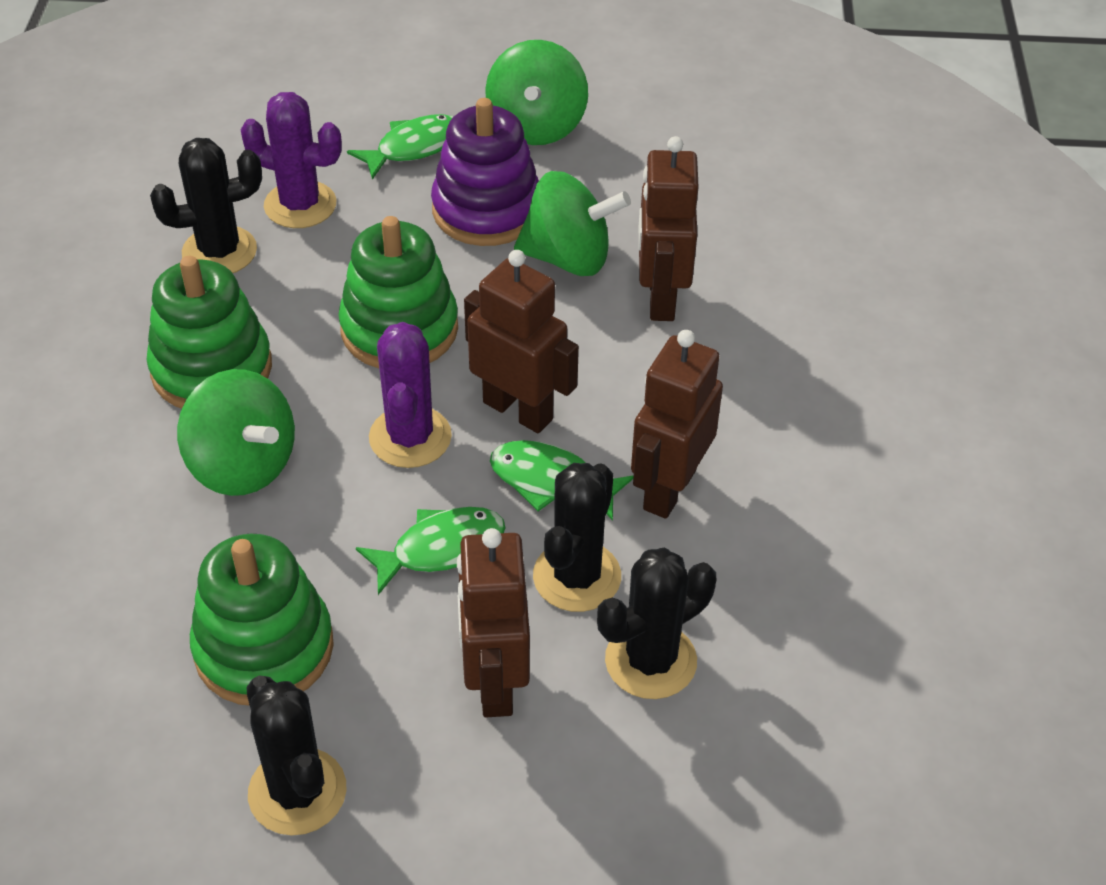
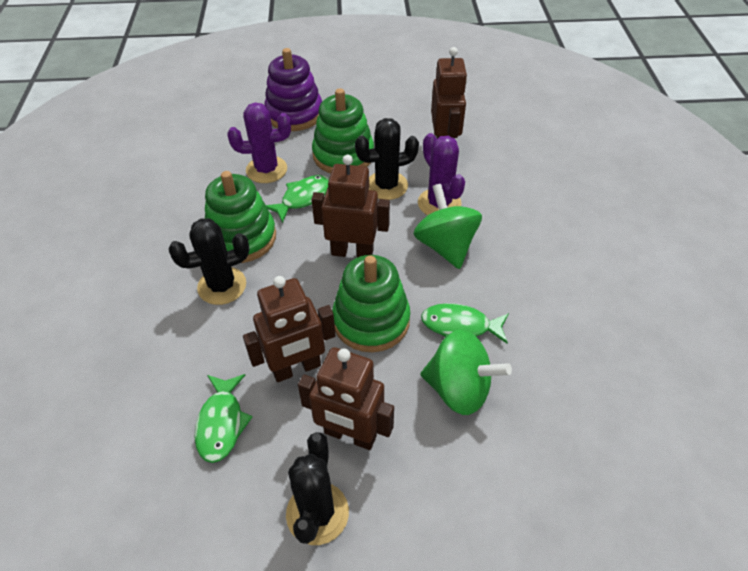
black cactus: [150,138,262,273] [246,676,347,836] [533,463,621,612] [597,547,716,699] = 4 -> [169,219,249,305] [286,432,349,545] [355,118,419,200] = 3
green spinning top: [177,369,295,496] [485,40,588,145] [514,171,631,276] = 3 -> [414,184,482,269] [420,330,512,415] = 2

